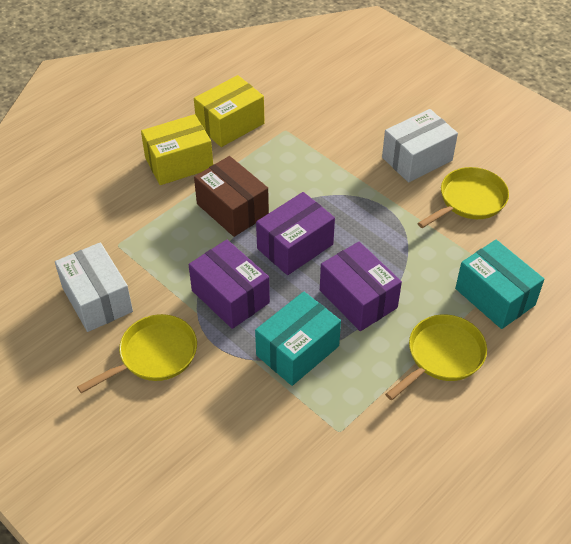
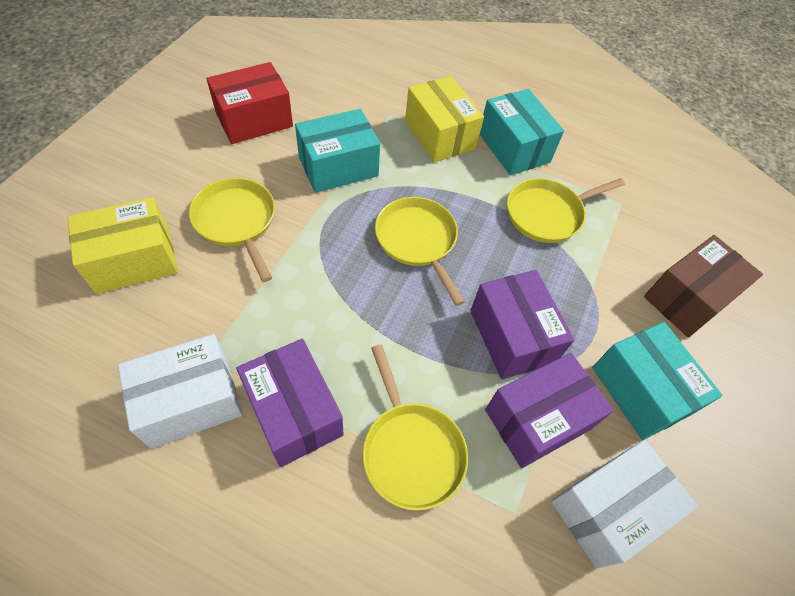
red box: none = 0 -> [207,62,293,144] = 1
turquoise box: [255,292,341,386] [455,240,544,329] = 2 -> [295,109,380,193] [480,89,564,175] [592,322,723,440] = 3
yellow pan: [77,314,197,393] [385,315,487,400] [417,167,509,228] = 3 -> [189,178,275,282] [362,345,468,511] [375,197,465,306] [507,178,625,243] = 4

